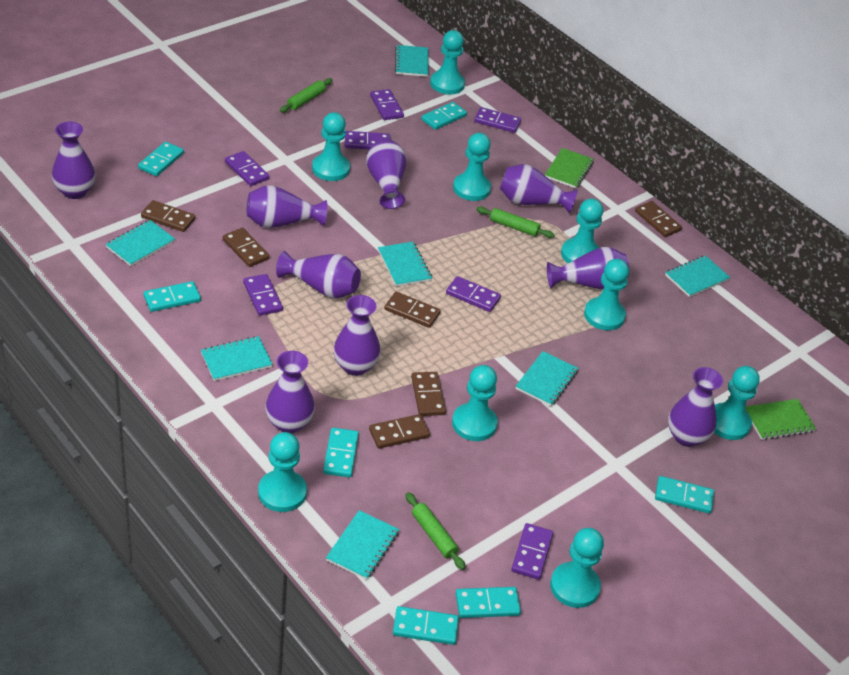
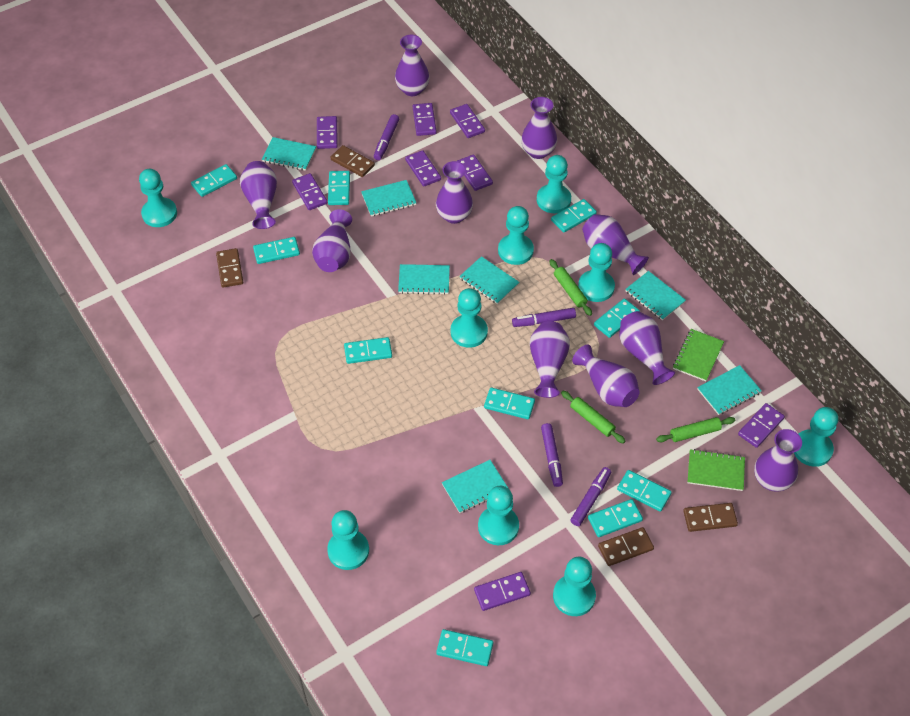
brown domino: [141,200,196,232] [223,228,270,267] [369,414,430,449] [384,292,441,328] [411,372,446,416] [635,201,682,237] = 6 -> [216,248,243,288] [331,145,375,177] [598,527,654,566] [683,503,738,532] = 4
purple domino: [225,151,269,186] [243,274,283,316] [345,131,390,150] [370,89,404,120] [446,276,501,312] [474,107,521,133] [511,523,553,580] = 7 -> [292,173,327,210] [317,116,338,149] [405,150,441,187] [413,103,437,136] [450,104,485,138] [457,154,493,191] [474,572,531,611] [738,403,785,448] = 8
purple marker: none = 0 -> [374,114,399,160] [512,308,576,327] [541,423,563,487] [570,467,611,526] = 4
purple vase: [52,122,96,199] [246,185,327,228] [265,351,315,433] [276,251,361,298] [333,295,381,376] [366,138,407,209] [500,164,578,213] [547,247,629,289] [668,367,723,447] = 9 -> [240,161,277,229] [312,209,352,272] [395,35,429,96] [436,161,473,224] [521,97,557,159] [530,321,570,398] [572,345,640,407] [582,214,649,275] [620,311,675,385] [754,429,802,492] = 10
turquoise domino: [138,142,184,176] [143,281,201,312] [323,428,359,477] [393,606,459,645] [421,102,467,130] [456,587,521,618] [655,476,714,514] = 7 -> [191,164,237,197] [253,237,300,264] [328,171,350,205] [344,337,392,364] [436,629,493,666] [484,388,535,419] [551,199,597,233] [588,499,643,537] [594,298,640,338] [617,470,672,512] = 10

